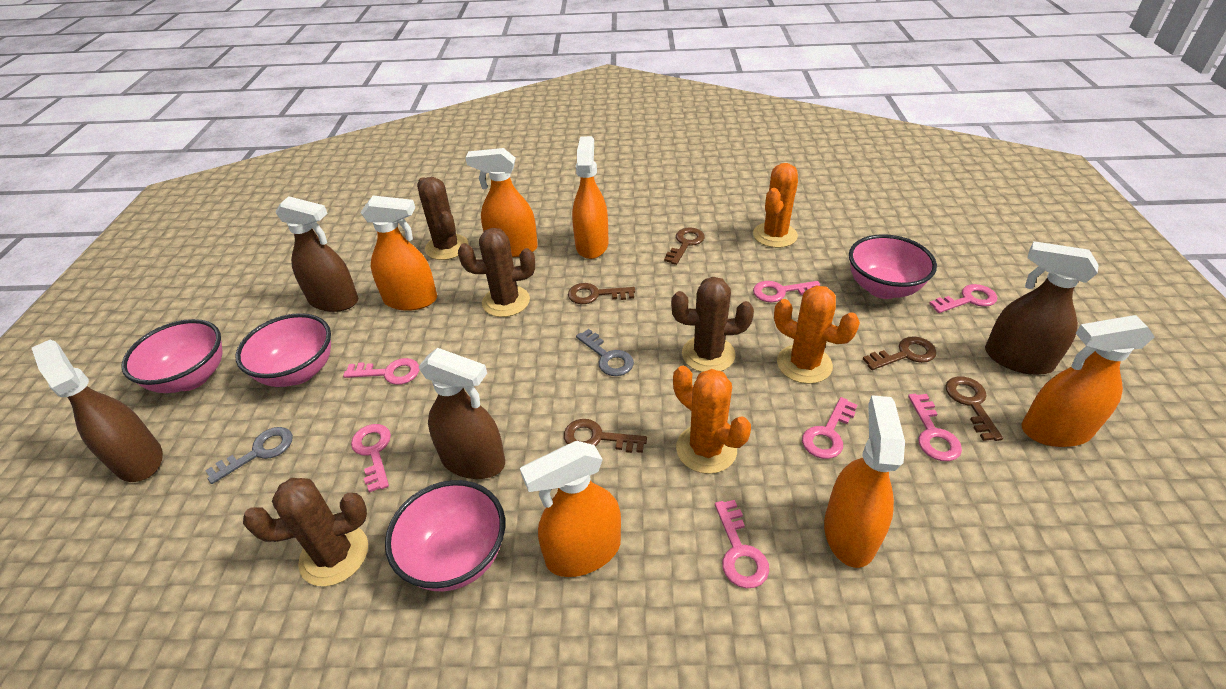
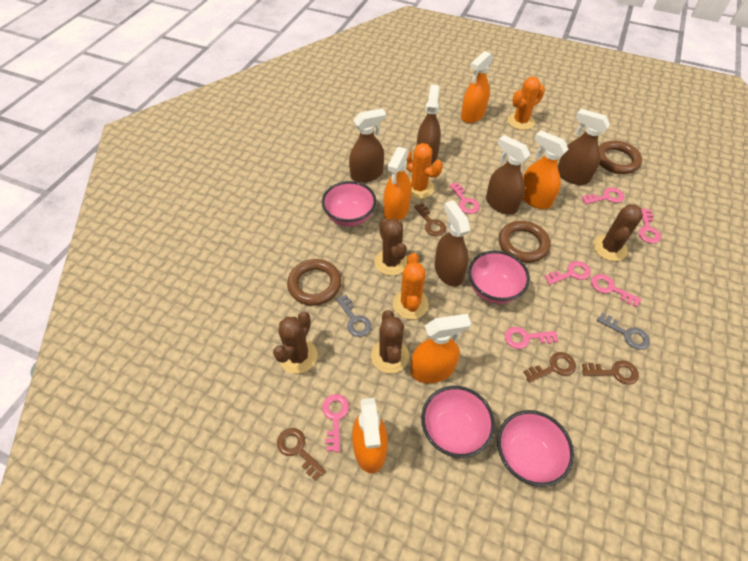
brown key: [564,419,647,453] [568,283,635,304] [664,227,705,265] [863,336,937,370] [945,376,1003,441] = 5 -> [277,428,326,481] [414,203,446,236] [524,352,576,383] [582,361,639,385] = 4
brown ring: none = 0 -> [287,259,342,306] [499,221,551,263] [599,141,642,174] = 3
brown spray bottle: [32,340,163,482] [275,196,358,312] [418,348,505,479] [985,241,1099,375] = 4 -> [349,108,386,183] [417,84,441,164] [435,200,470,287] [486,135,530,215] [558,109,610,185] = 5
orange spray bottle: [361,196,437,311] [465,148,538,257] [520,441,621,577] [572,136,609,259] [824,395,905,568] [1022,315,1155,447] = 6 -> [352,398,388,473] [384,147,411,221] [411,314,471,383] [461,51,493,123] [523,130,568,209] = 5

